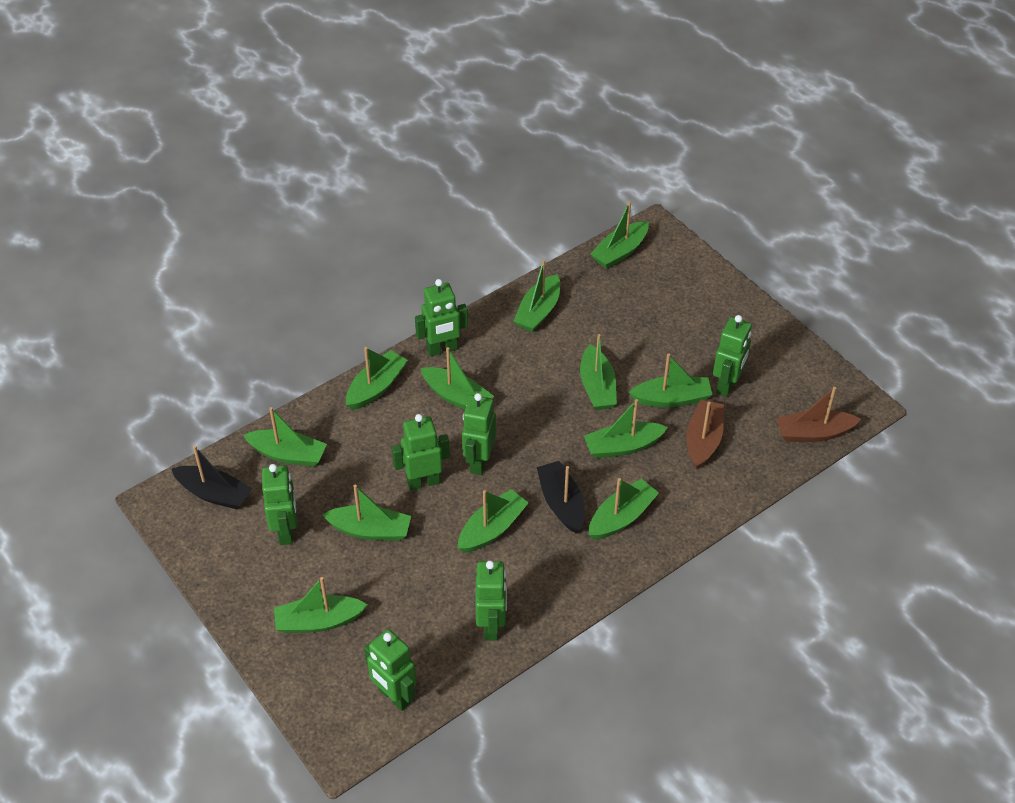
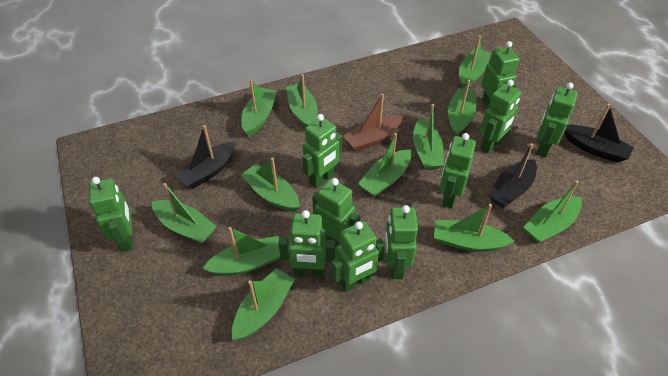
black boat: [172,446,252,509] [537,461,585,533] = 2 -> [175,125,236,189] [488,143,537,208] [564,104,634,163] = 3
brown boat: [686,400,724,469] [776,387,861,442] = 2 -> [343,94,403,152] = 1
green robot: [262,464,297,545] [364,629,416,711] [392,414,450,490] [415,279,468,357] [462,393,496,475] [475,561,507,641] [713,315,752,397] = 7 -> [89,177,133,252] [278,210,336,277] [302,114,342,188] [312,178,361,247] [332,221,385,292] [385,205,418,279] [439,133,476,209] [480,80,521,154] [481,41,519,108] [536,82,578,157] = 10

